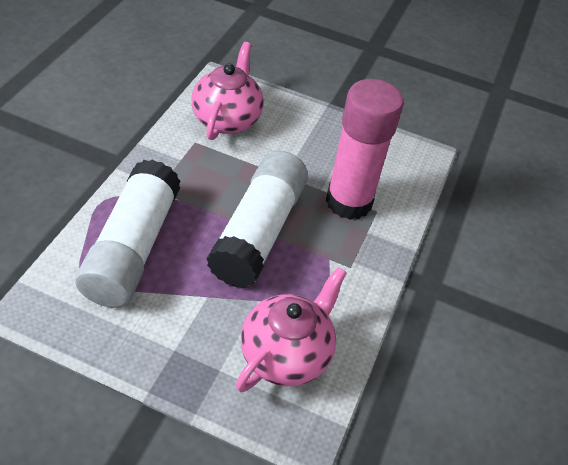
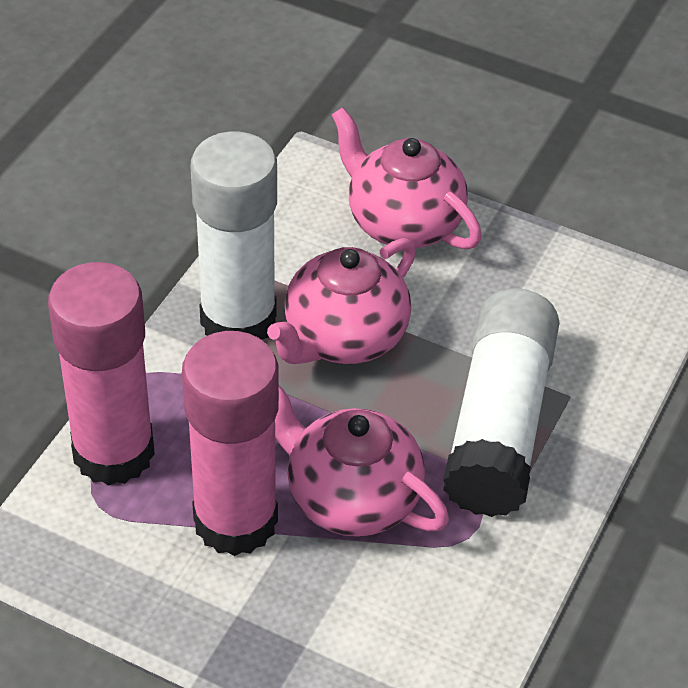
pink glue stick: [326,79,404,220] = 1 -> [48,262,155,486] [182,331,279,556] = 2
pink teapot: [191,42,264,140] [236,267,347,392] = 2 -> [267,238,416,364] [275,385,449,537] [332,107,482,249] = 3

